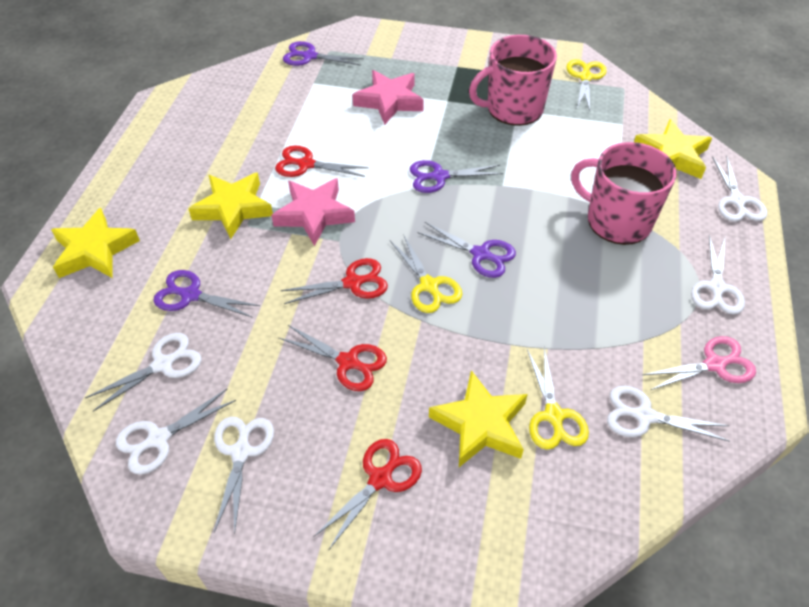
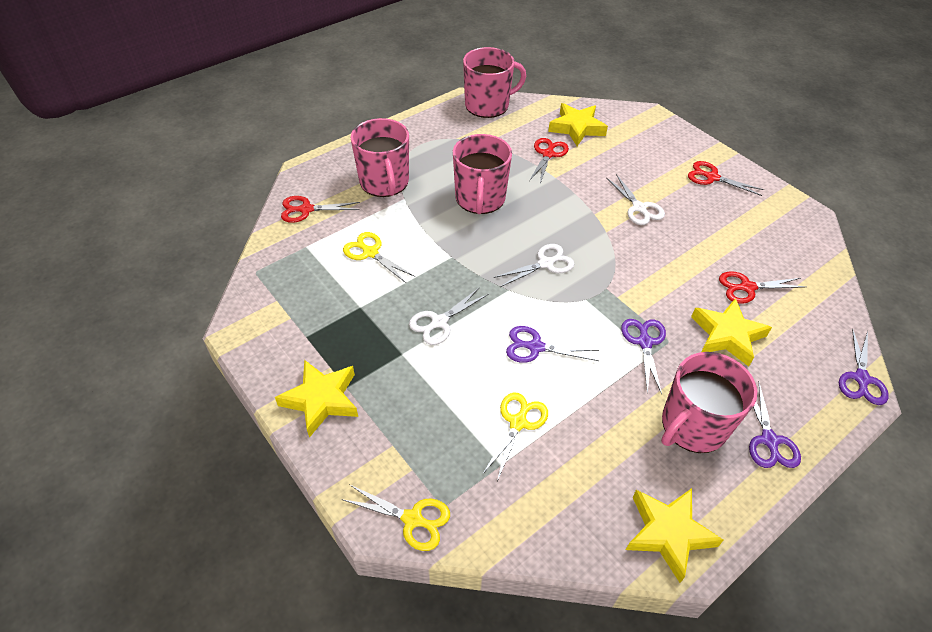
pink mug: [469,35,557,126] [571,142,677,245] = 2 -> [351,118,409,197] [453,134,512,214] [463,47,526,118] [661,352,757,453] = 4
pink scissors: [642,336,756,390] = 1 -> none = 0
pink star: [271,178,355,246] [352,70,424,125] = 2 -> none = 0
white scissors: [85,333,202,411] [116,389,236,475] [214,417,274,534] [607,386,730,442] [691,235,745,314] [712,156,767,222] = 6 -> [409,287,489,345] [494,244,574,287] [607,174,665,225] = 3

